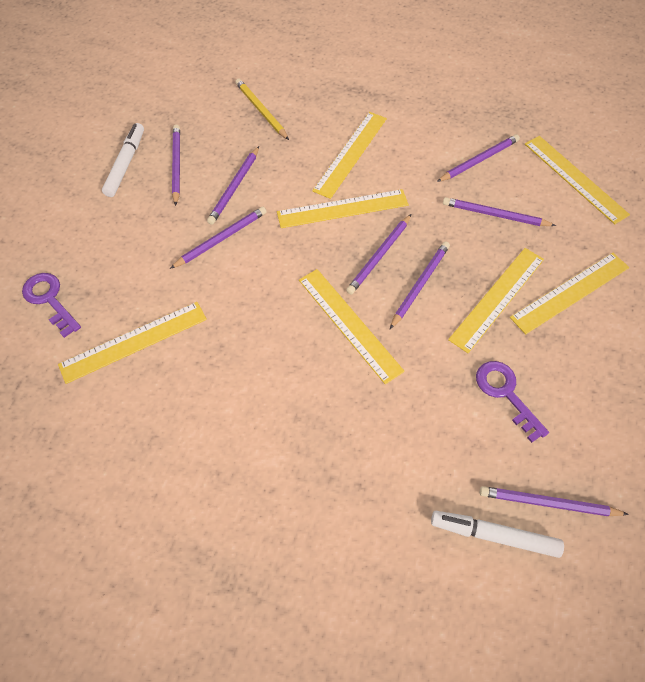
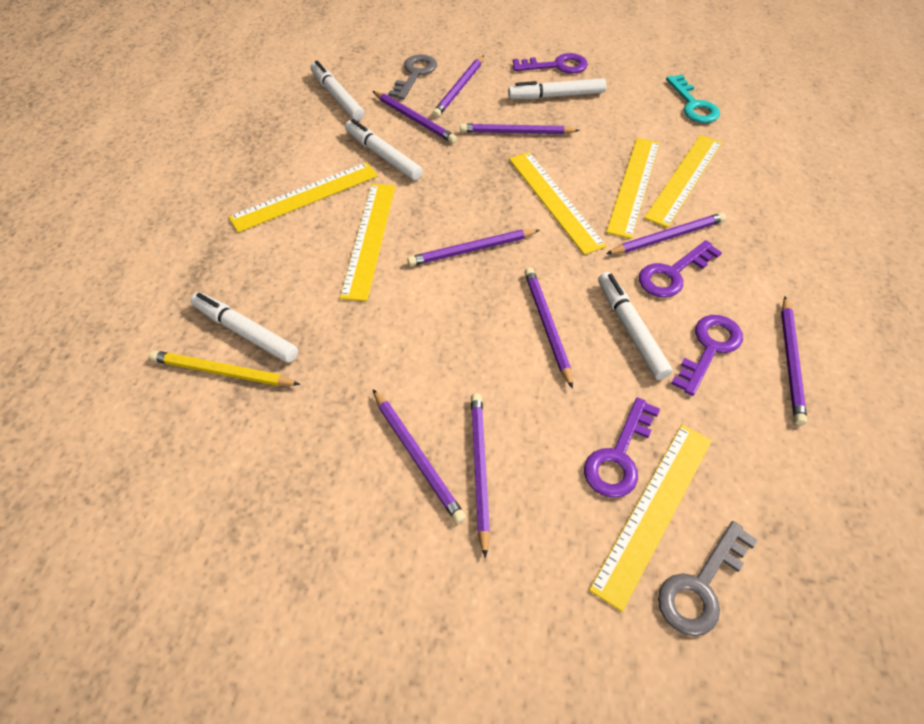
grey key: none = 0 -> [388,54,437,100] [658,521,758,636] = 2
purple key: [22,273,81,338] [476,361,549,443] = 2 -> [513,53,588,74] [584,397,660,498] [639,240,722,297] [671,315,743,396] = 4
purple pencil: [170,207,267,269] [172,125,180,206] [207,146,259,225] [346,214,411,294] [390,241,450,329] [437,134,520,182] [443,197,556,226] [480,486,629,516] = 8 -> [373,91,457,143] [373,389,466,524] [407,229,540,266] [432,55,484,117] [460,123,580,134] [471,393,490,558] [524,268,573,389] [606,213,726,254] [781,296,807,425] = 9
turquoise key: none = 0 -> [666,74,720,123] = 1
white marker: [102,123,144,197] [431,511,564,558] = 2 -> [190,292,298,363] [311,61,364,121] [345,119,423,180] [508,78,606,99] [598,272,673,380] = 5
yellow ruler: [58,302,207,384] [277,189,409,228] [299,269,405,385] [312,112,387,199] [448,248,544,353] [510,253,629,334] [525,136,630,224] = 7 -> [228,162,378,233] [340,184,395,301] [509,152,607,255] [589,425,712,612] [606,138,660,239] [644,135,722,228] = 6

